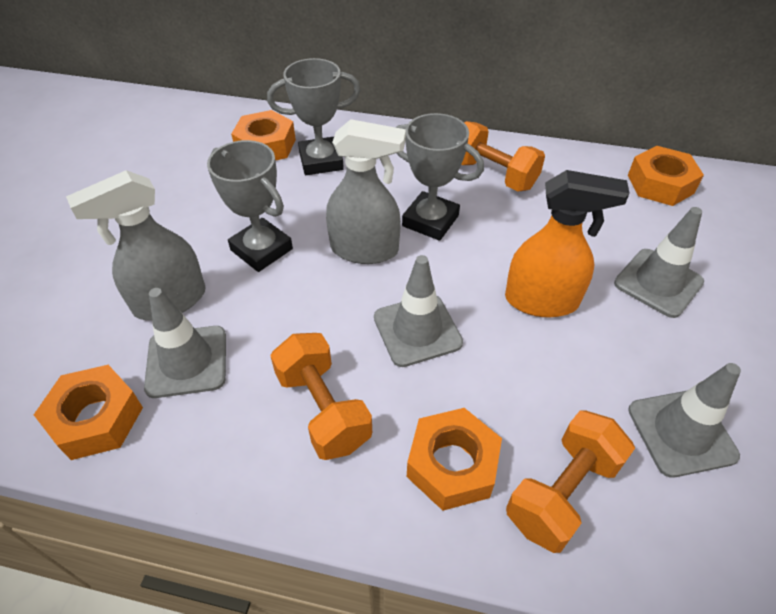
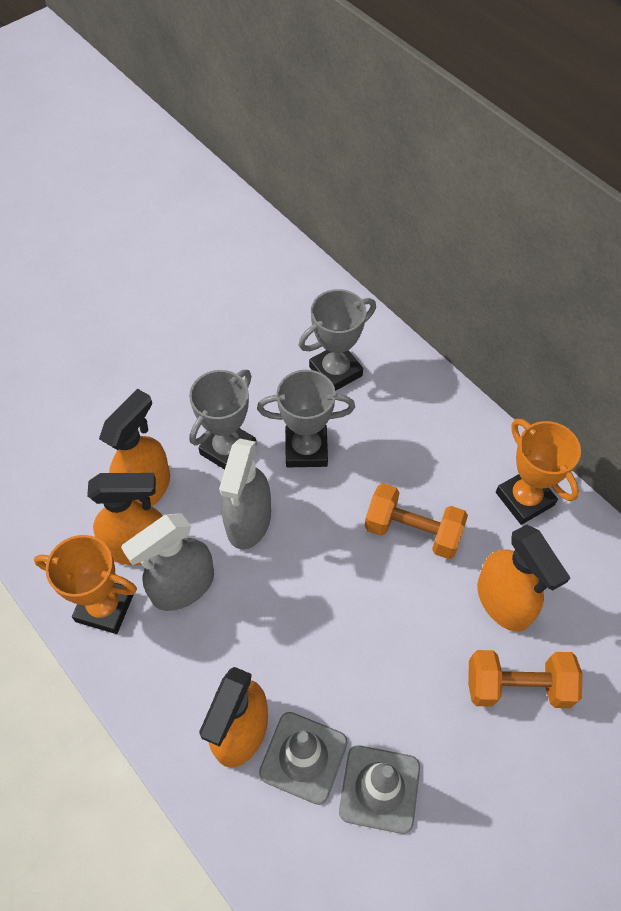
grey traffic cone: [144,288,226,398] [374,255,463,367] [614,207,704,318] [628,363,741,478] = 4 -> [259,712,348,805] [339,745,420,834] = 2
orange dumbbell: [270,333,372,460] [461,121,545,191] [506,410,635,553] = 3 -> [365,483,468,559] [468,650,582,708] = 2
orange nut: [34,365,143,460] [231,110,296,161] [407,408,502,511] [628,146,704,206] = 4 -> none = 0
orange spray bottle: [505,170,630,317] = 1 -> [87,473,162,565] [99,389,170,506] [199,667,268,768] [477,524,570,632] = 4
orange trophy: none = 0 -> [34,535,137,634] [496,419,581,525] = 2

